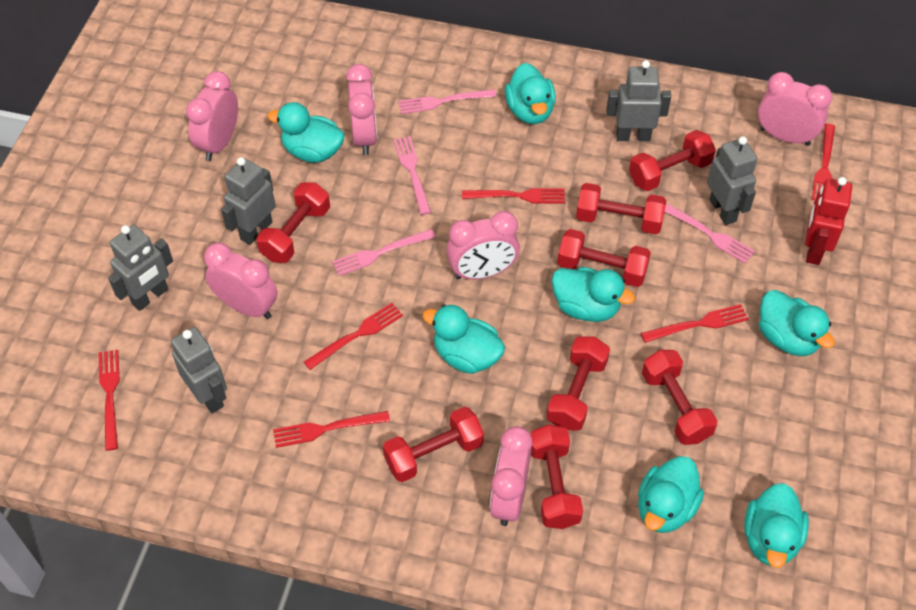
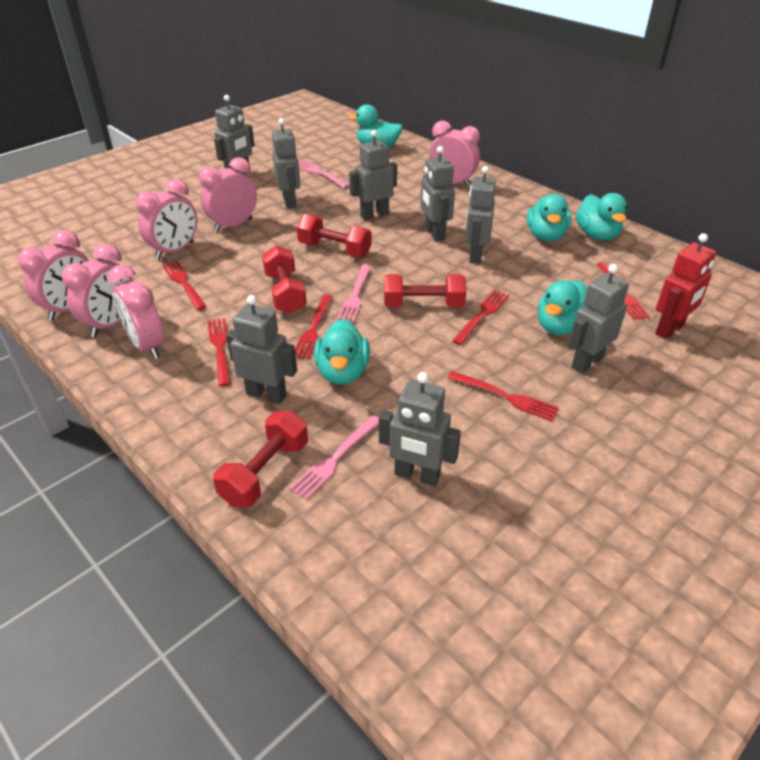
grey robot: [108,225,173,311] [171,327,227,413] [221,157,276,245] [606,60,671,141] [707,136,757,225] = 5 -> [214,95,255,174] [226,295,297,404] [272,118,300,209] [349,130,397,220] [379,372,461,486] [420,146,455,241] [465,166,496,264] [569,264,629,373] = 8
pink fork: [332,229,435,276] [393,136,431,215] [399,89,496,114] [665,203,755,263] = 4 -> [289,415,379,500] [298,160,349,188] [337,265,371,323] = 3
red dumbbell: [257,182,330,263] [383,407,484,482] [530,425,583,529] [547,336,610,431] [557,229,651,287] [576,183,666,234] [629,130,716,191] [642,350,717,445] = 8 -> [213,410,308,508] [262,245,307,314] [297,214,372,258] [384,274,466,307] = 4
turquoise duck: [268,102,345,163] [422,305,505,374] [505,63,556,124] [552,267,635,322] [638,456,704,533] [744,483,809,568] [759,290,835,356] = 7 -> [314,319,370,384] [348,104,403,147] [527,194,571,241] [538,280,587,335] [576,193,627,240] = 5

